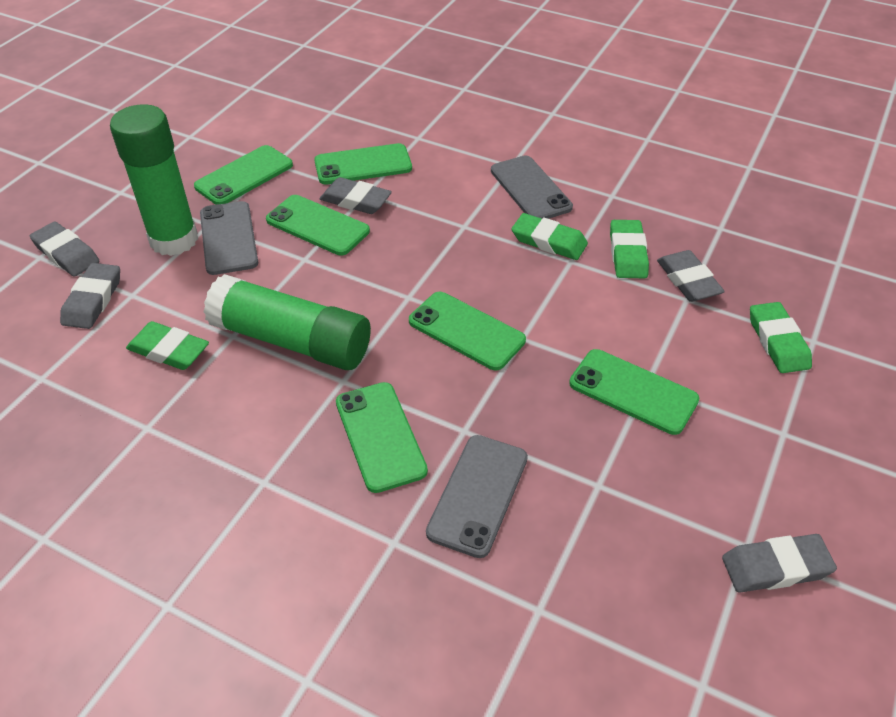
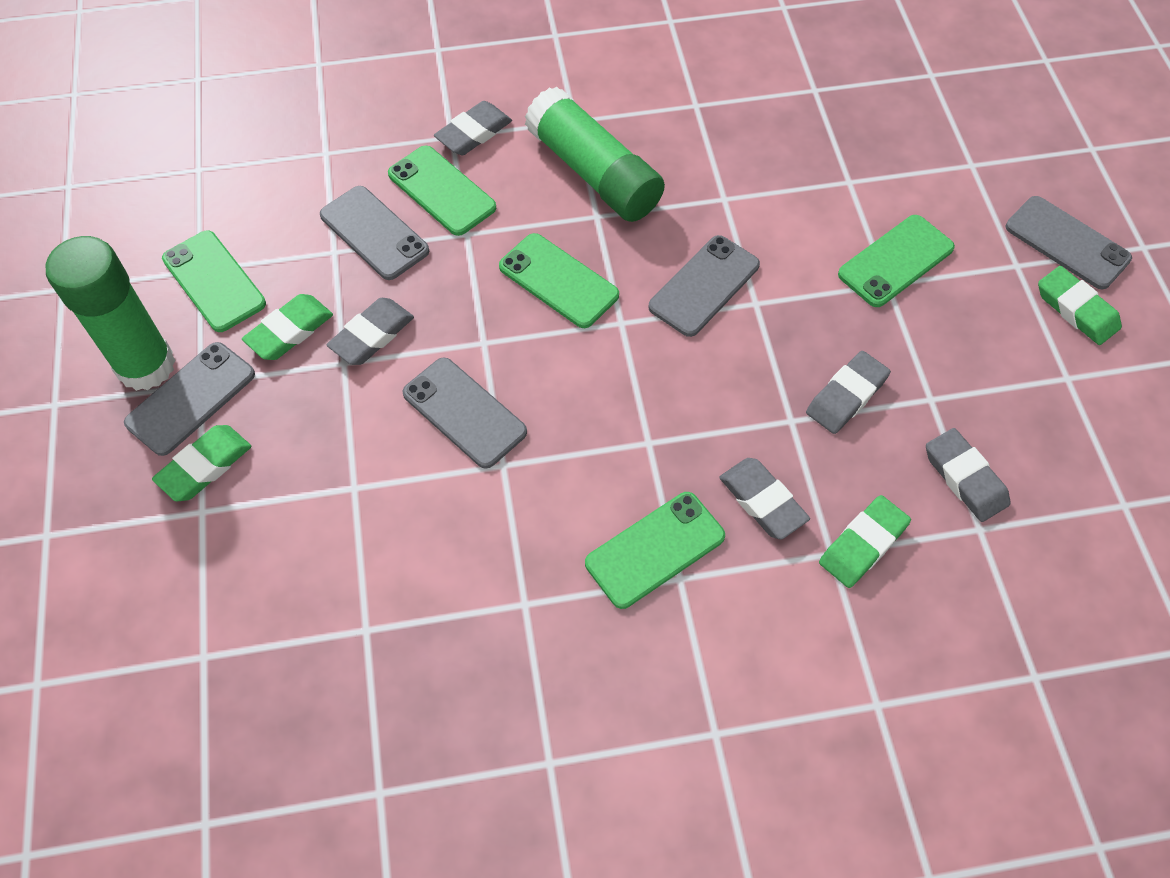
green phone: [194,145,293,204] [266,195,370,255] [314,143,412,184] [336,382,428,493] [409,292,526,370] [569,349,700,435] = 6 -> [162,230,266,332] [388,146,496,236] [499,233,619,328] [585,492,725,609] [838,215,955,307] = 5
grey phone: [200,201,258,275] [426,435,528,558] [491,156,573,219] = 3 -> [124,342,255,456] [320,186,429,280] [402,357,527,468] [648,235,760,337] [1006,196,1132,289] = 5

